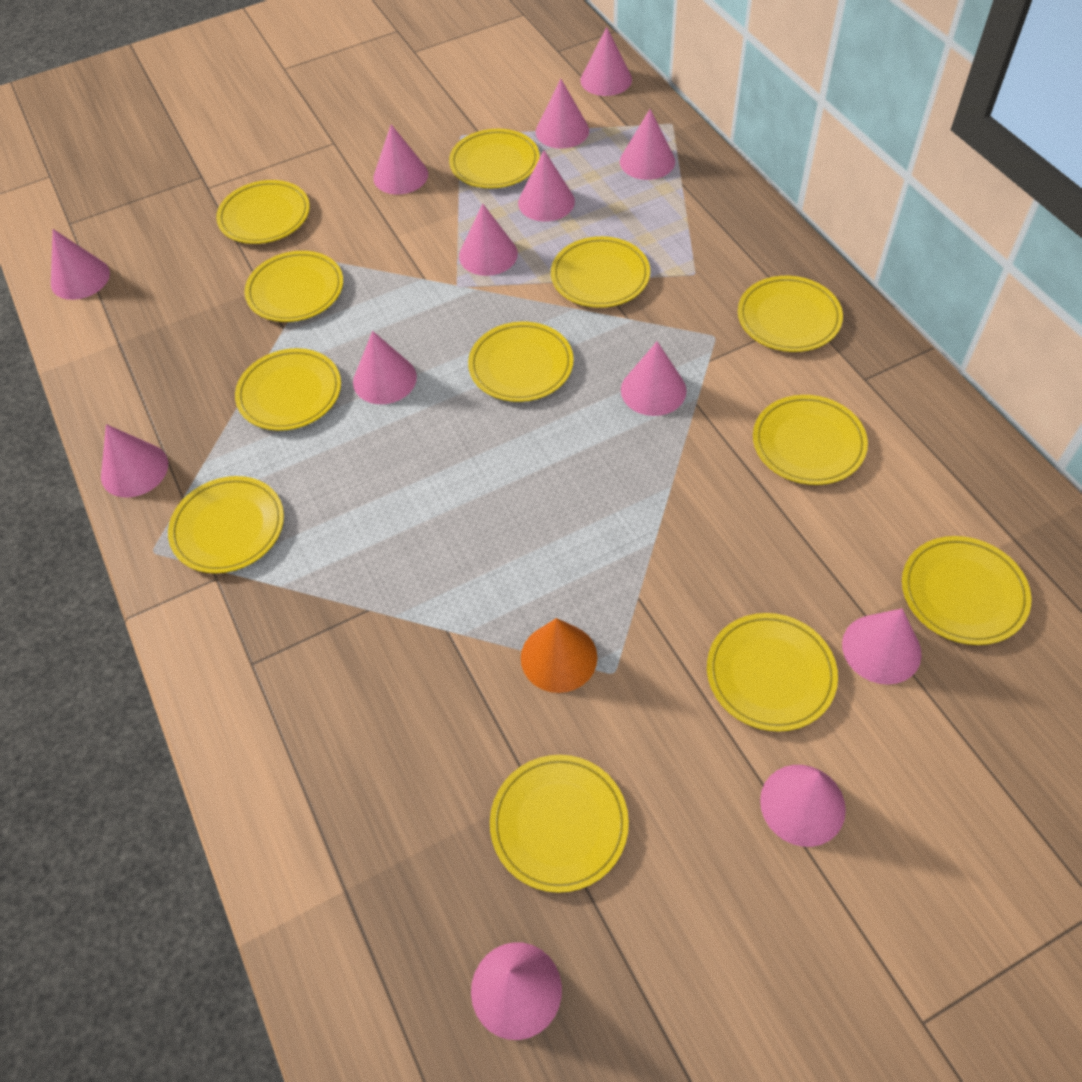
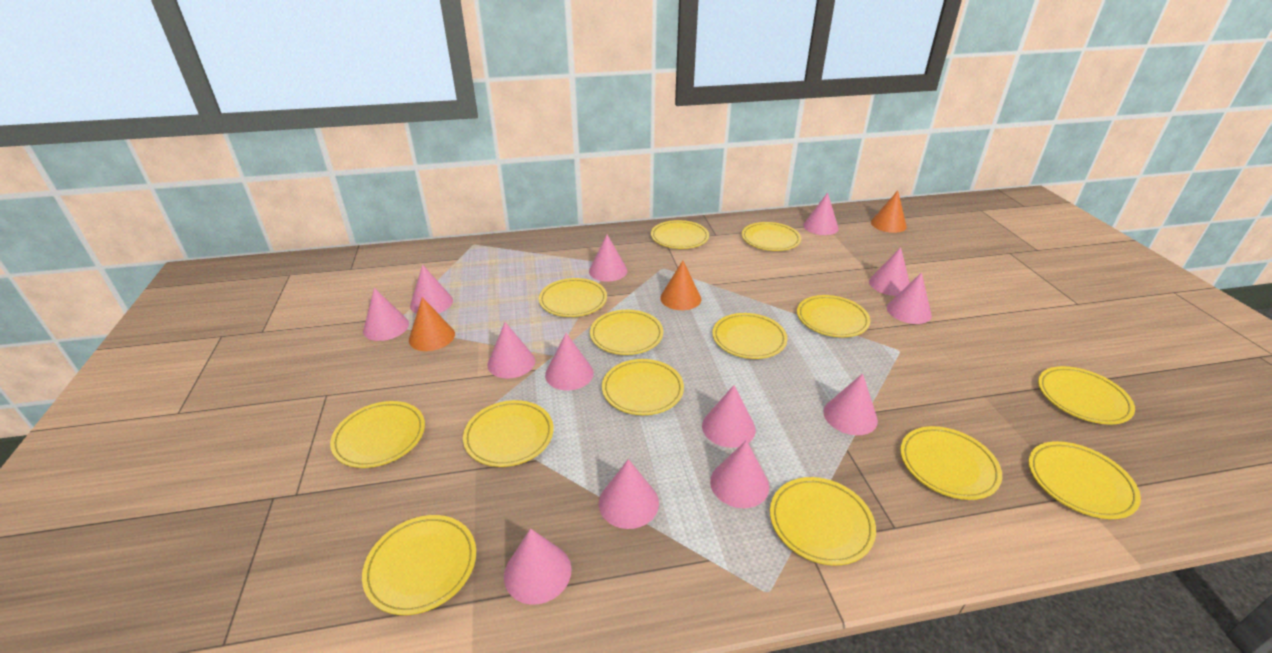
orange cone: [521,618,597,693] = 1 -> [409,297,455,351] [660,260,701,310] [871,190,907,233] = 3
yellow plate: [168,476,284,573] [216,180,310,244] [235,348,341,431] [245,251,343,322] [449,129,540,189] [468,321,574,402] [490,755,629,893] [551,236,650,308] [707,613,838,732] [738,276,843,352] [753,395,868,485] [902,536,1031,645] = 12 -> [330,401,425,468] [362,515,476,615] [463,400,554,467] [539,278,607,317] [590,310,663,355] [602,359,684,415] [651,220,709,249] [712,313,787,359] [742,222,801,251] [770,477,876,565] [797,295,870,337] [900,426,1002,500] [1028,441,1141,519] [1038,366,1135,425] = 14

